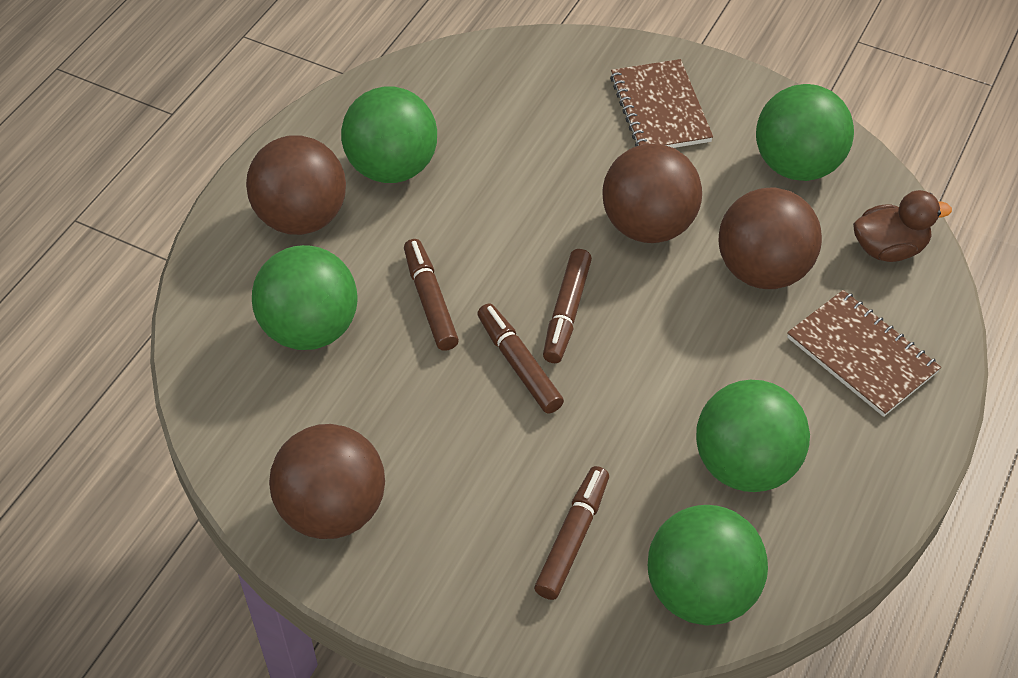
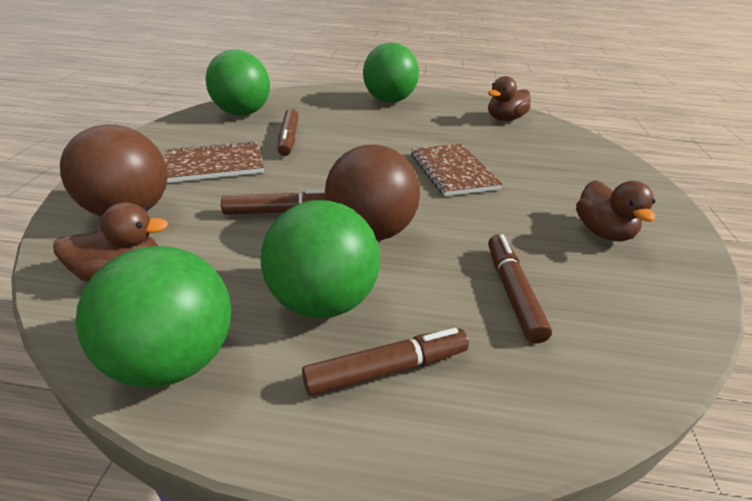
brown ball: [246,136,346,235] [269,424,385,539] [602,144,702,243] [719,187,822,289] = 4 -> [60,125,168,217] [325,144,420,241] = 2
brown duck: [853,190,952,262] = 1 -> [53,202,168,282] [488,76,530,121] [576,180,656,242] = 3
green ball: [252,245,358,350] [341,87,437,183] [648,505,768,626] [696,380,810,492] [756,84,854,181] = 5 -> [75,246,231,387] [205,50,270,115] [261,200,380,318] [363,42,419,103] = 4

